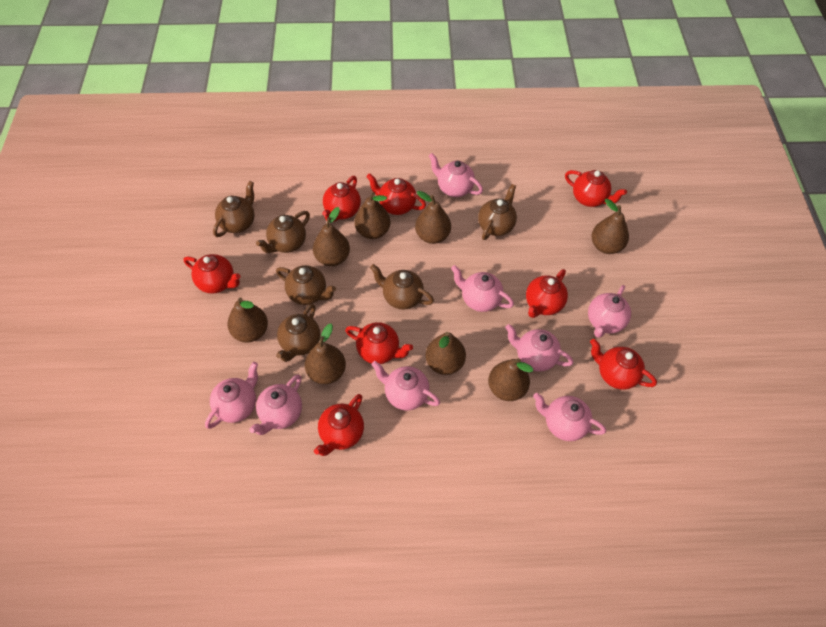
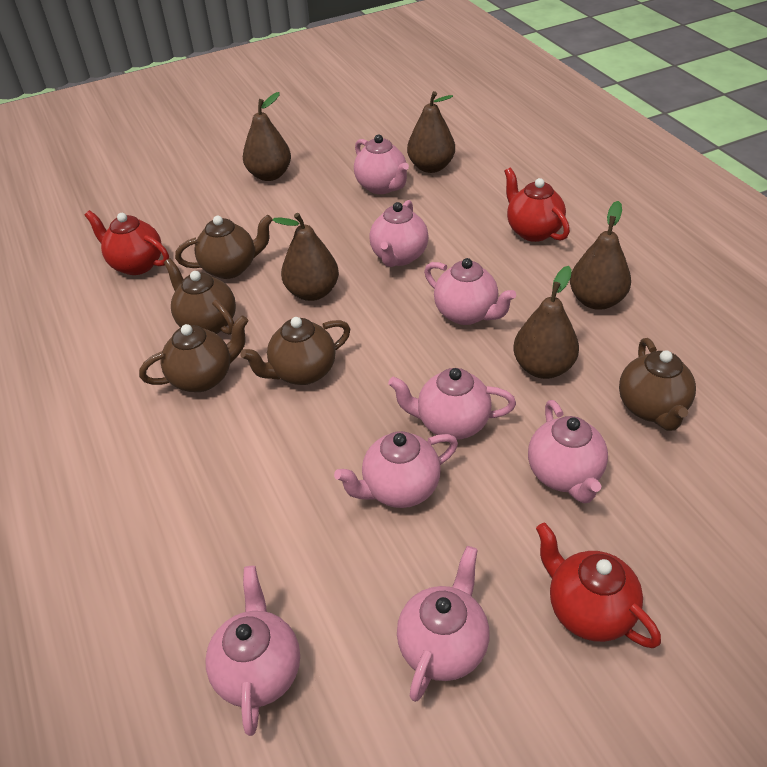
brown pear: [227,297,268,342] [305,324,346,384] [313,207,350,266] [355,192,390,239] [415,191,451,244] [425,332,466,375] [488,358,533,401] [591,199,629,254] = 8 -> [243,92,291,181] [273,213,339,301] [407,91,455,173] [513,266,579,379] [570,201,631,310] = 5
brown teapot: [213,181,255,237] [256,211,310,253] [276,265,336,305] [276,304,320,362] [370,264,434,310] [478,184,517,240] = 6 -> [139,316,249,392] [164,258,236,335] [175,215,273,279] [240,317,350,385] [619,338,696,431] = 5
red teapot: [184,254,241,294] [314,394,364,456] [322,176,361,222] [345,322,413,364] [366,173,426,215] [526,269,568,318] [565,170,627,207] [590,339,657,390] = 8 -> [84,210,169,275] [504,167,570,242] [536,523,661,648] = 3

